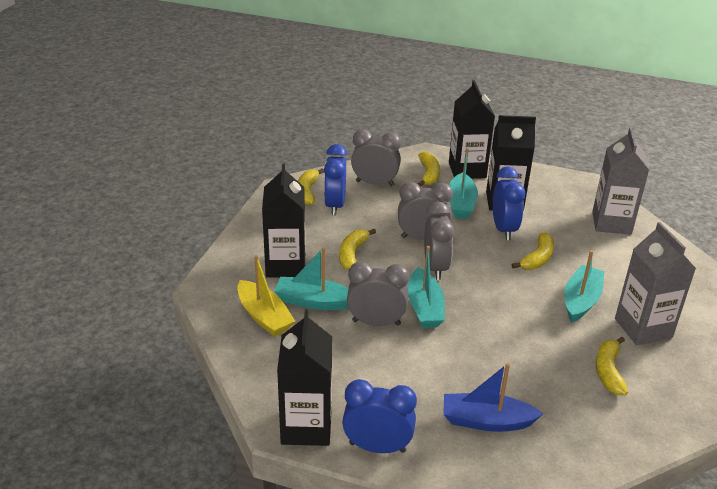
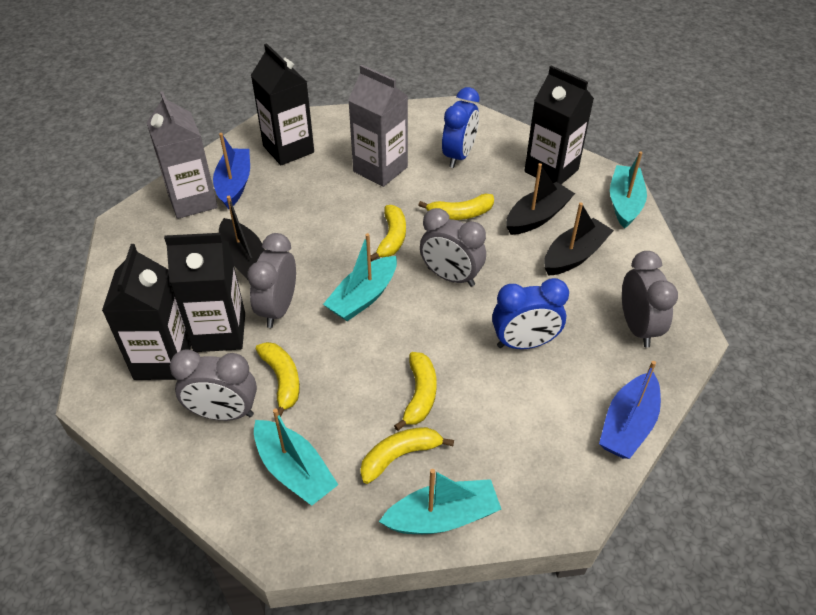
black boat: none = 0 -> [219,196,265,280] [506,163,575,235] [544,202,614,276] = 3
blue boat: [443,363,543,432] = 1 -> [213,133,250,209] [599,361,661,459] = 2
blue clock: [324,144,347,215] [342,379,417,453] [493,166,525,240] = 3 -> [442,87,479,168] [492,278,569,349] = 2
yellow boat: [237,255,295,337] = 1 -> none = 0

